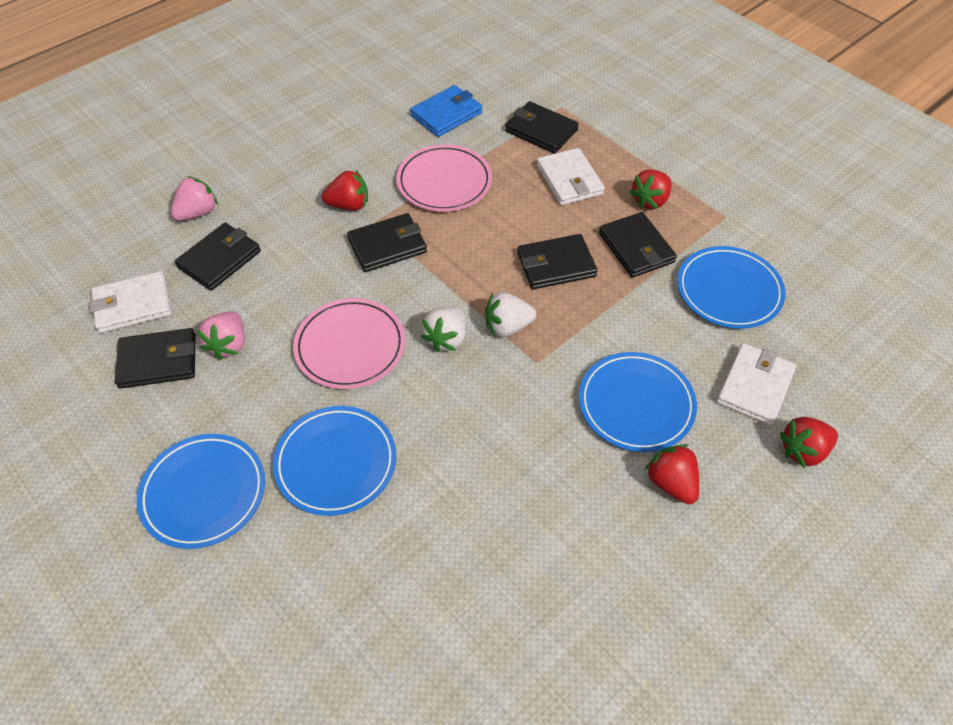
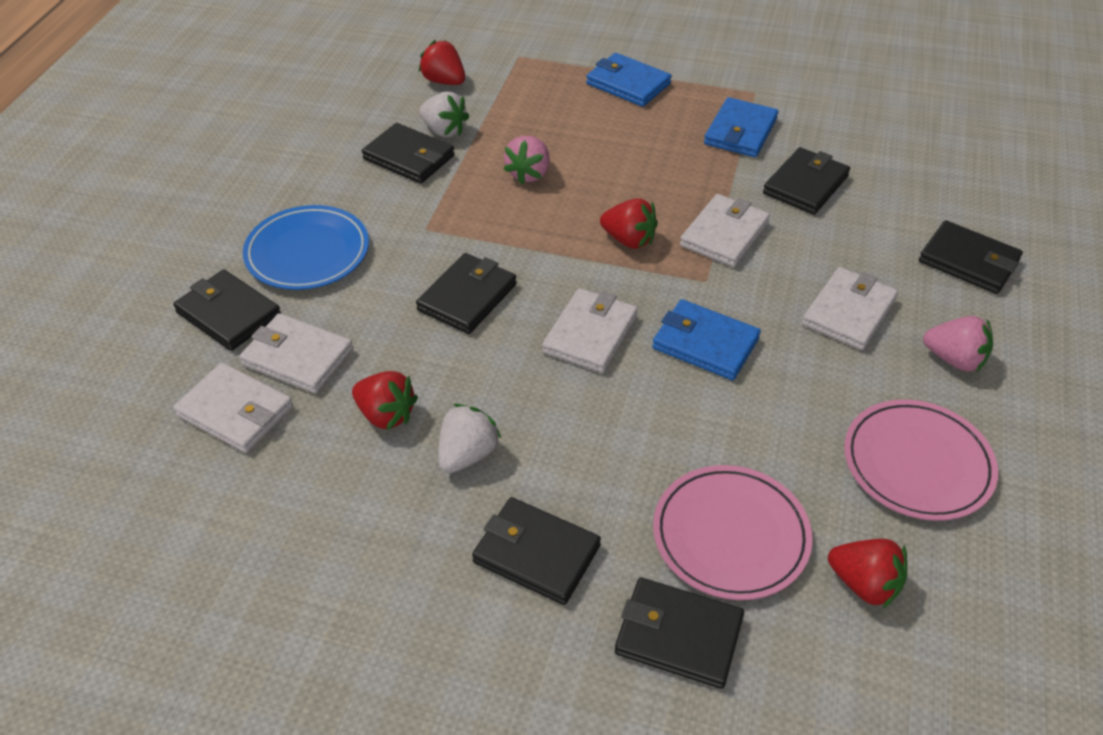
black wallet: [115,328,196,389] [175,223,261,291] [347,213,427,272] [505,101,579,154] [517,234,598,289] [599,212,677,278] = 6 -> [173,270,281,351] [362,123,455,184] [416,253,517,334] [472,497,601,605] [615,577,744,689] [763,147,850,215] [919,220,1023,294] = 7
blue plate: [137,434,265,549] [273,406,396,516] [579,352,697,452] [677,246,785,329] = 4 -> [243,205,369,290] = 1
blue wallet: [410,85,483,137] = 1 -> [586,53,672,107] [652,299,761,380] [704,97,778,157] = 3
white wallet: [89,271,171,333] [536,148,605,205] [716,343,796,426] = 3 -> [173,363,293,453] [239,313,353,394] [542,288,638,373] [680,194,770,267] [802,267,898,350] = 5

